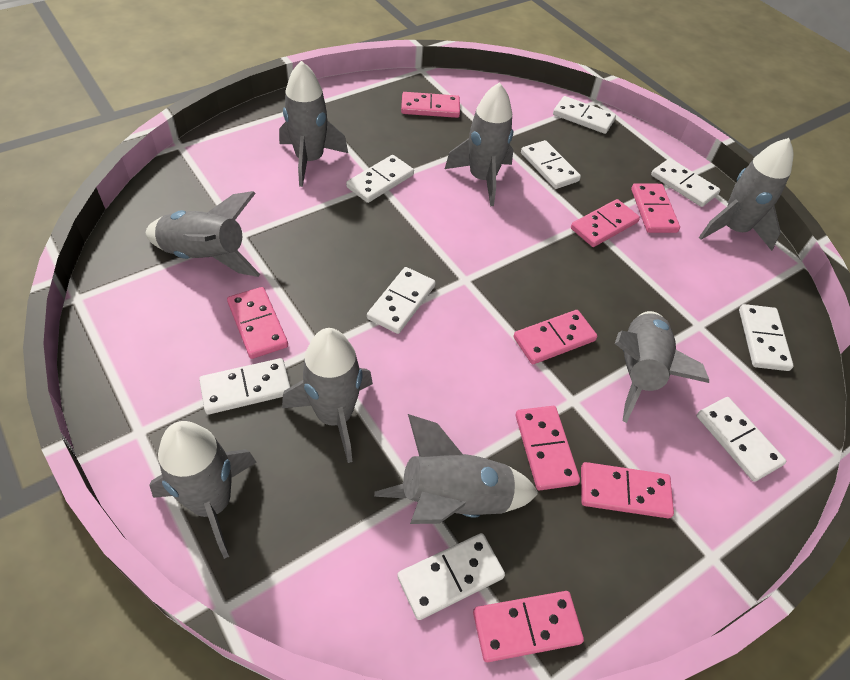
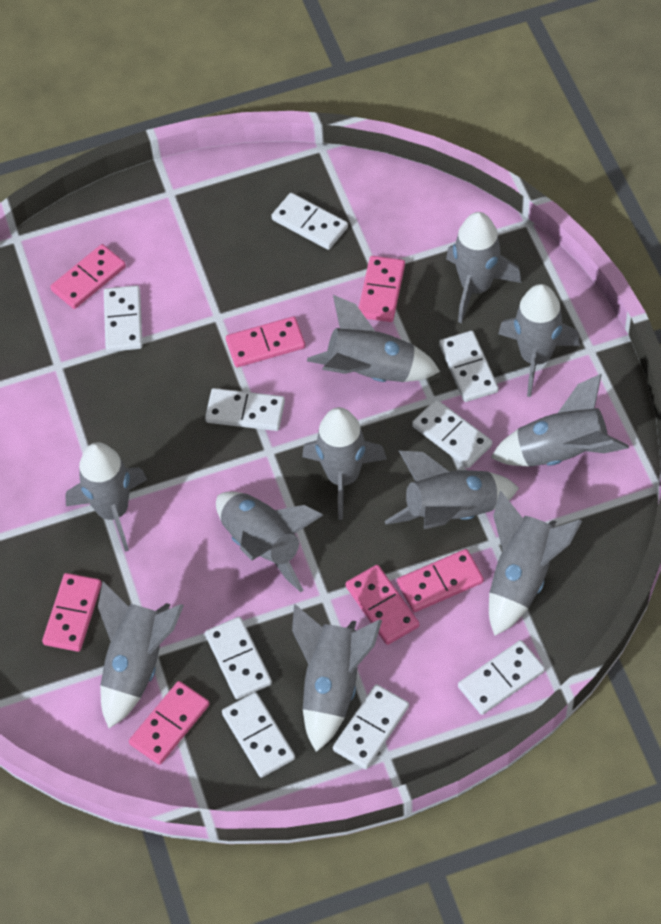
grey rocket: [146,191,260,277] [149,421,257,559] [279,61,348,187] [282,328,373,463] [374,414,538,524] [445,82,513,206] [615,311,709,423] [699,138,793,251] = 8 -> [65,442,147,552] [98,581,184,728] [216,491,323,592] [292,604,382,752] [302,407,387,520] [307,295,440,382] [385,451,519,529] [446,212,522,323] [489,491,582,636] [491,374,629,467] [498,284,580,397] = 11
pink domino: [227,287,288,359] [401,92,460,118] [473,591,584,662] [514,310,597,364] [515,406,580,490] [571,199,640,247] [581,462,674,518] [631,183,680,233] = 8 -> [42,573,102,652] [50,244,126,309] [129,681,210,765] [226,316,305,367] [346,565,419,645] [359,256,405,322] [397,549,484,612] = 7

